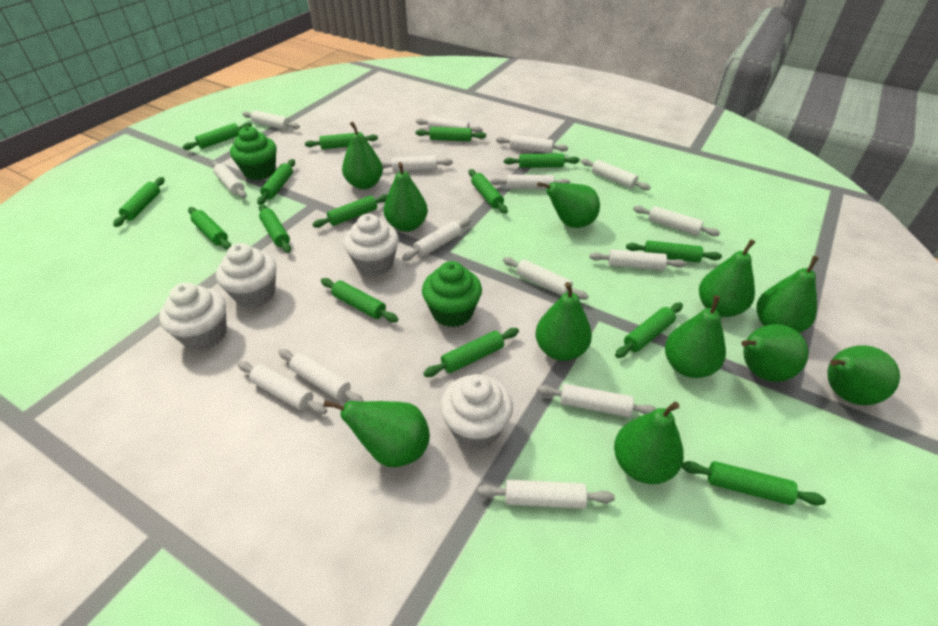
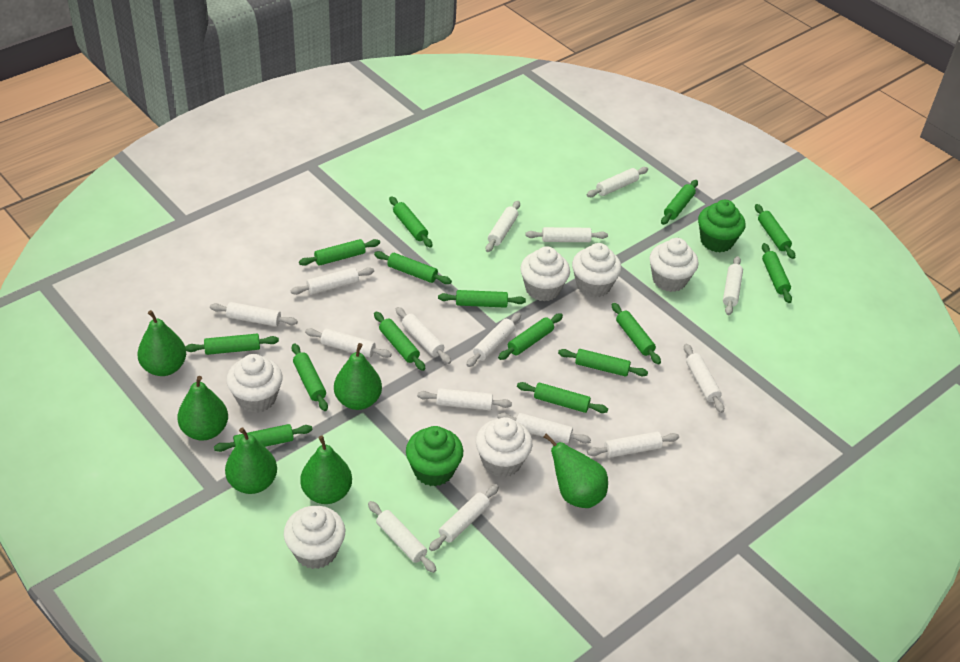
green pear: [323,400,430,467] [342,121,383,189] [384,162,428,232] [535,282,592,361] [537,182,600,228] [614,402,684,484] [665,296,726,378] [699,239,755,317] [741,324,808,382] [757,256,819,333] [827,345,900,405] = 11 -> [137,310,186,376] [177,376,228,440] [225,427,277,494] [300,436,352,504] [334,343,382,410] [544,433,608,508] = 6
white cupcake: [159,283,227,350] [216,243,276,308] [344,214,399,276] [440,374,513,449] = 4 -> [227,354,282,413] [284,506,345,569] [476,417,532,477] [521,246,570,301] [572,243,621,298] [649,238,699,292] = 6

